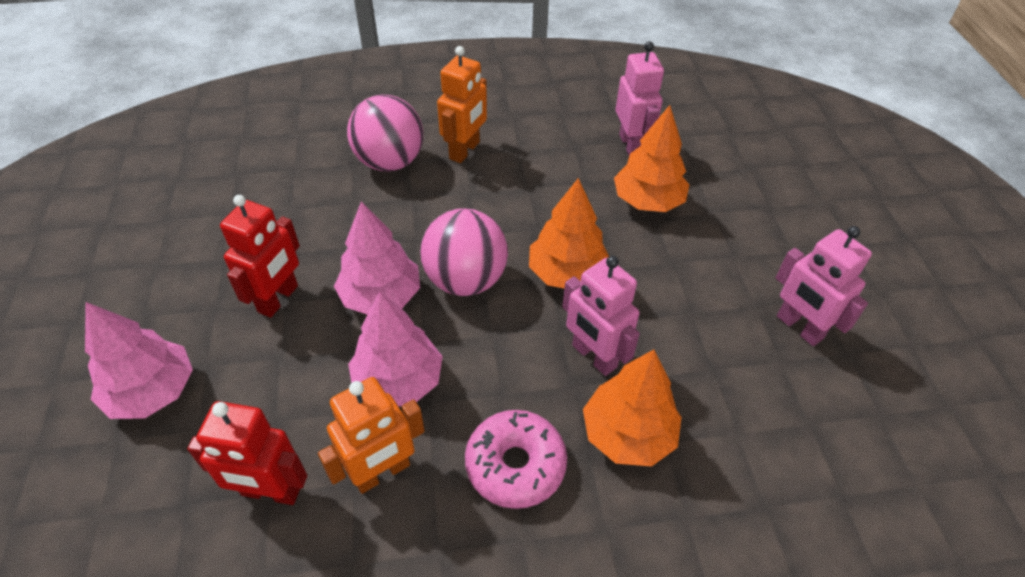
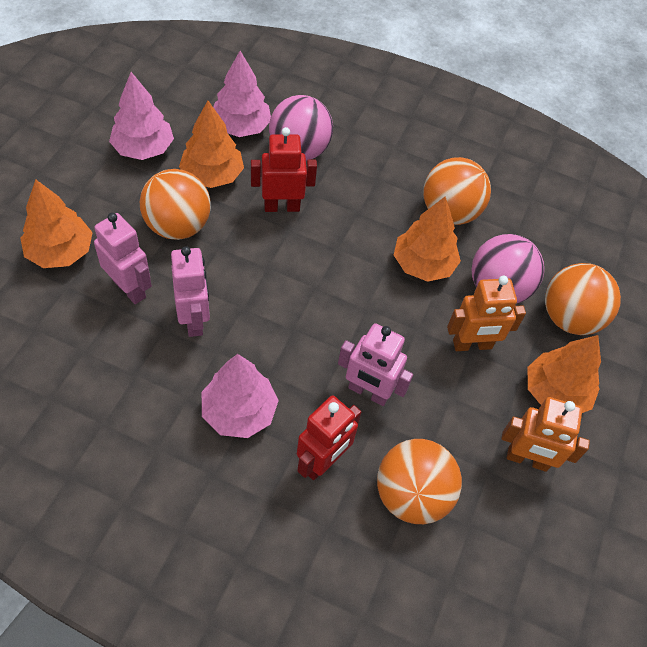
orange ball: none = 0 -> [140,169,211,240] [377,439,462,524] [423,157,491,225] [545,263,621,335] = 4
orange tree: [529,178,609,288] [583,350,682,467] [614,105,690,212] = 3 -> [20,179,93,268] [179,101,244,188] [394,196,461,282] [528,335,601,413] = 4
pink donut: [465,410,567,509] = 1 -> none = 0

